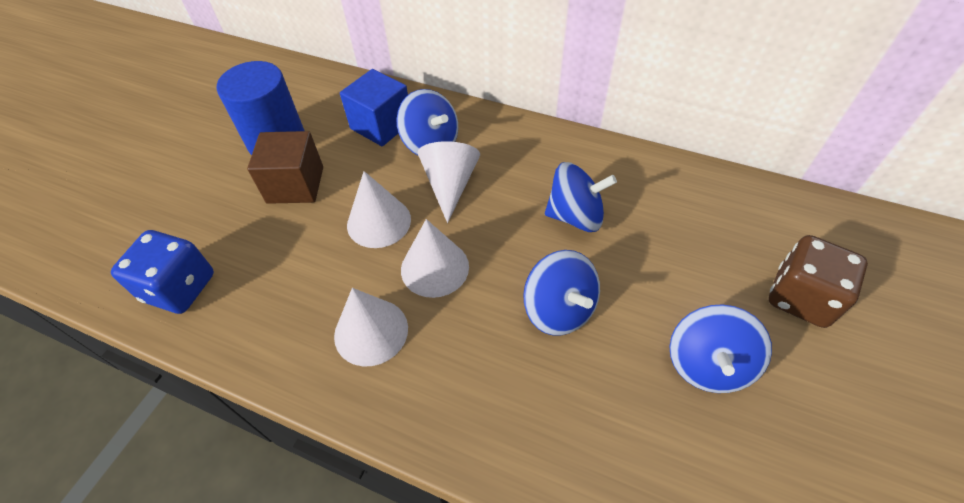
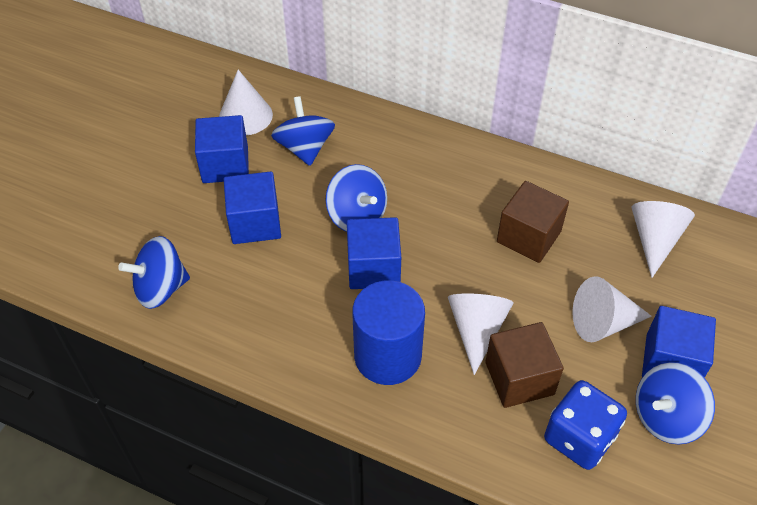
blue cube: [340,69,408,146] = 1 -> [195,115,249,183] [224,171,281,244] [347,217,401,289] [642,306,716,378] = 4
brown cube: [247,131,323,204] = 1 -> [485,322,564,408] [497,181,569,263] = 2
brown dice: [769,235,868,328] = 1 -> none = 0

